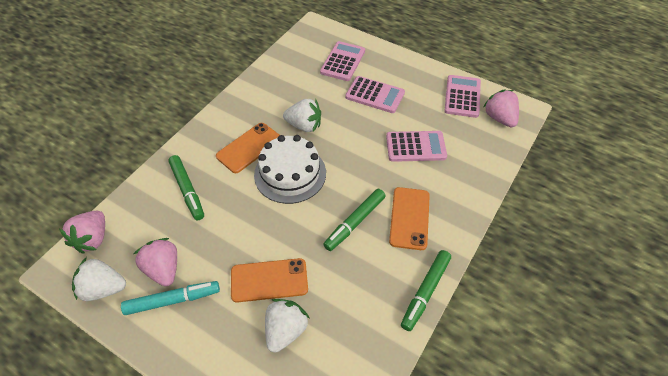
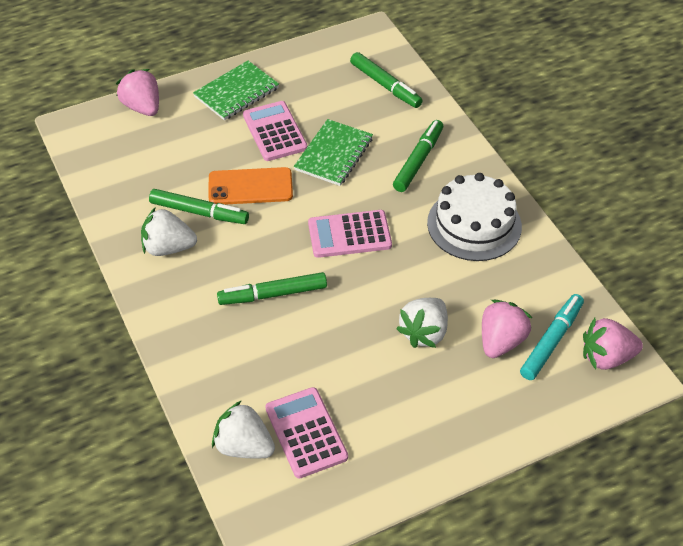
green marker: [168,155,204,220] [323,189,385,251] [401,250,451,331] = 3 -> [149,189,249,224] [217,272,327,305] [350,52,423,108] [393,120,443,192] = 4
green notebook: none = 0 -> [193,61,279,120] [294,119,373,186] = 2
orange phone: [216,123,279,173] [231,258,308,303] [389,187,430,250] = 3 -> [209,167,293,205] = 1
pink calculator: [320,41,365,81] [345,76,405,113] [386,131,447,162] [445,75,481,118] = 4 -> [243,101,308,161] [265,387,348,478] [308,210,392,258] = 3

